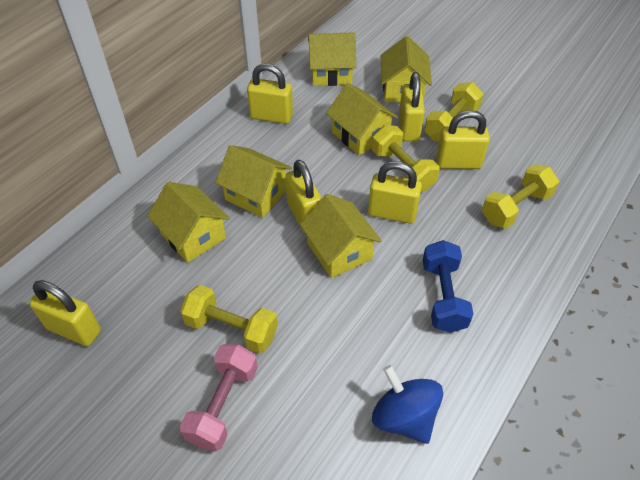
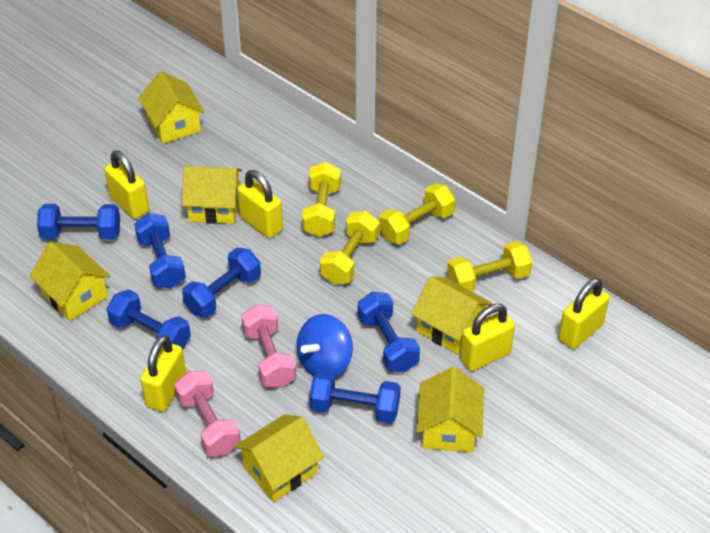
blue dumbbell: [423,240,473,333] = 1 -> [37,204,120,240] [107,290,191,350] [134,213,186,289] [182,248,261,318] [309,371,401,424] [358,292,420,372] = 6
pink dumbbell: [180,344,258,451] = 1 -> [174,371,241,456] [241,304,296,388] = 2
yellow padlock: [29,280,101,346] [247,64,293,124] [285,160,322,233] [368,161,422,224] [399,72,425,141] [436,110,490,169] = 6 -> [104,151,149,219] [140,335,186,412] [237,170,283,238] [460,303,515,371] [558,278,609,349] = 5

